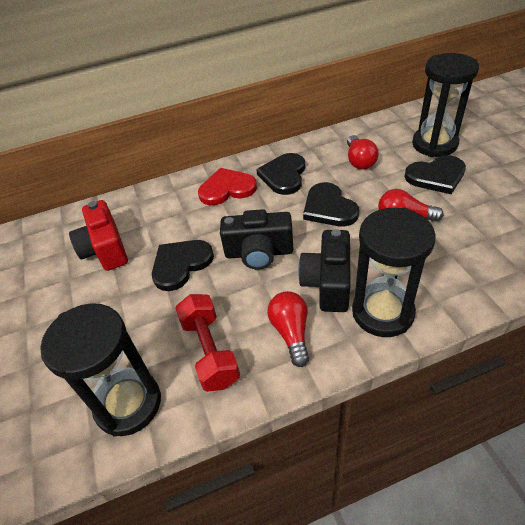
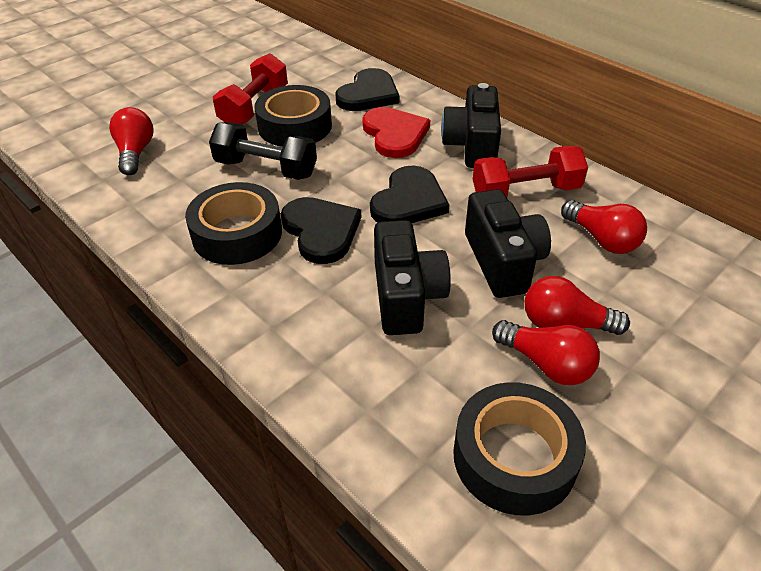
black camera: [220,209,293,269] [298,229,351,312] = 2 -> [374,220,451,335] [441,83,501,168] [465,189,551,298] = 3
black dumbbell: none = 0 -> [209,122,317,180] = 1
black heart: [152,240,214,291] [256,153,305,195] [303,182,359,226] [404,155,466,194] = 4 -> [281,197,361,264] [335,68,399,111] [370,166,449,223] = 3
black hourglass: [40,303,161,437] [352,208,436,337] [412,53,479,157] = 3 -> none = 0
black tape: none = 0 -> [185,182,282,265] [254,85,332,147] [453,382,586,516] = 3
red camera: [69,200,128,271] = 1 -> none = 0
red dumbbell: [175,294,240,392] = 1 -> [213,53,288,124] [473,146,588,197] = 2
red light bulb: [267,291,309,367] [347,135,379,170] [378,189,443,222] = 3 -> [109,107,153,175] [492,320,600,385] [525,276,630,335] [561,200,647,254] = 4

